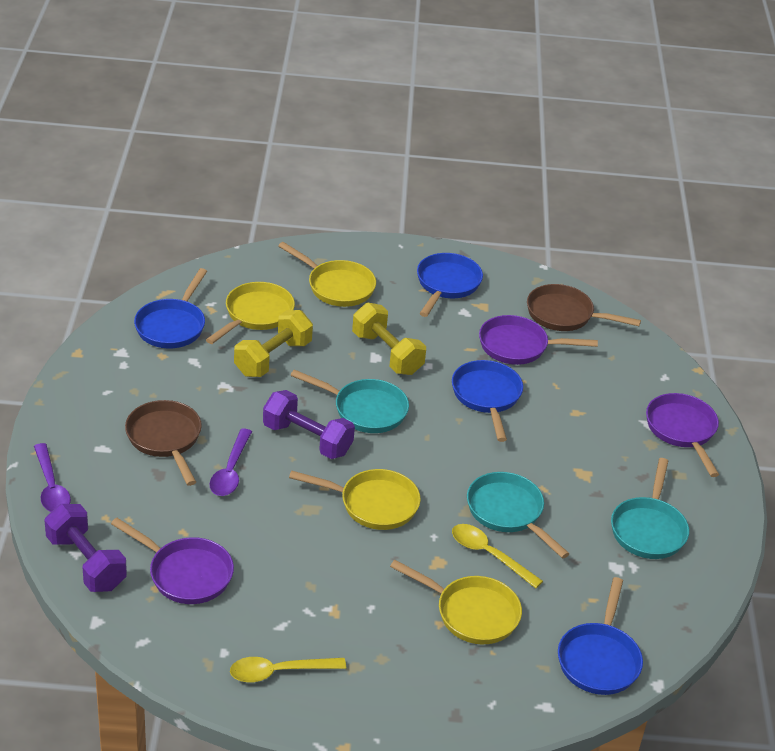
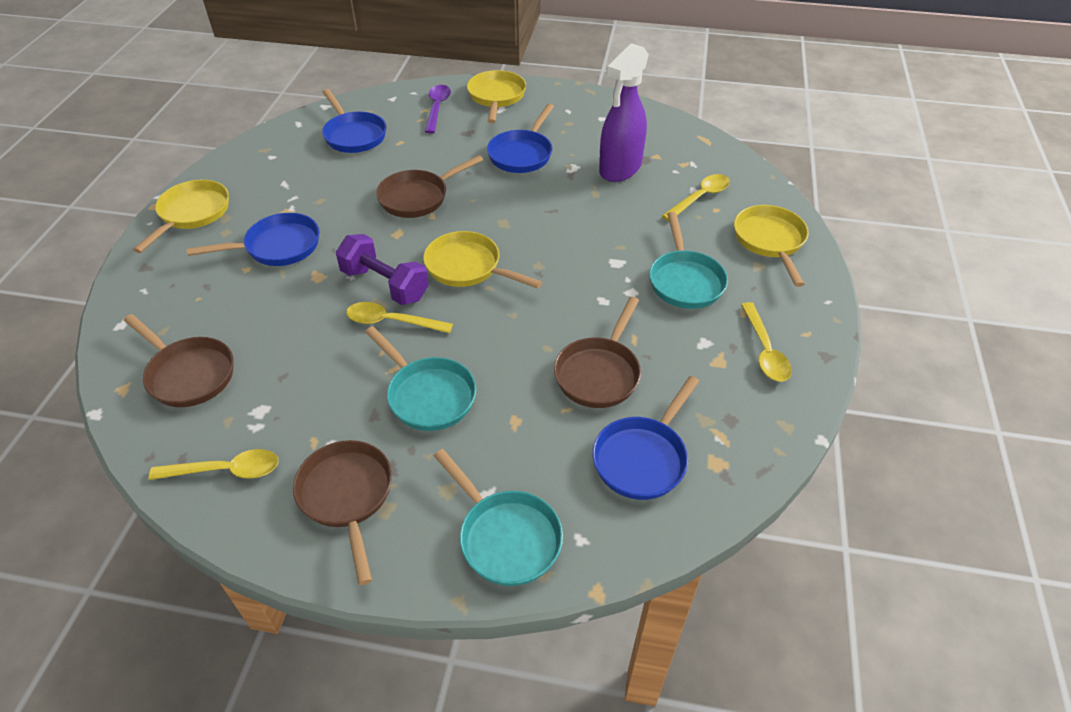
brown pan: [125,400,202,486] [527,284,641,331] = 2 -> [124,314,234,407] [293,440,392,585] [376,155,483,218] [554,297,641,408] = 4
purple dumbbell: [44,504,127,592] [263,390,355,459] = 2 -> [336,234,429,305] = 1
purple pan: [111,518,234,604] [479,315,598,365] [646,393,719,477] = 3 -> none = 0
purple spoon: [34,443,71,512] [210,428,252,496] = 2 -> [425,85,451,133] = 1
purple spray bottle: none = 0 -> [599,43,649,182] = 1
yellow dumbbell: [234,310,313,377] [352,303,426,375] = 2 -> none = 0
yellow spoon: [230,657,346,683] [452,524,543,588] = 2 -> [149,449,279,480] [346,302,453,333] [662,174,730,221] [741,302,792,382] = 4

